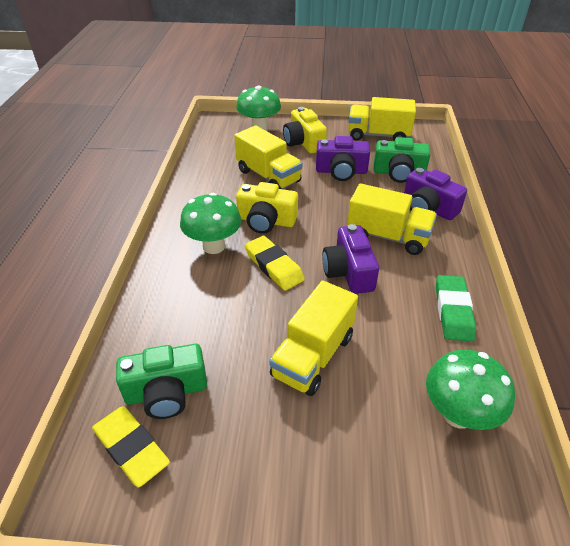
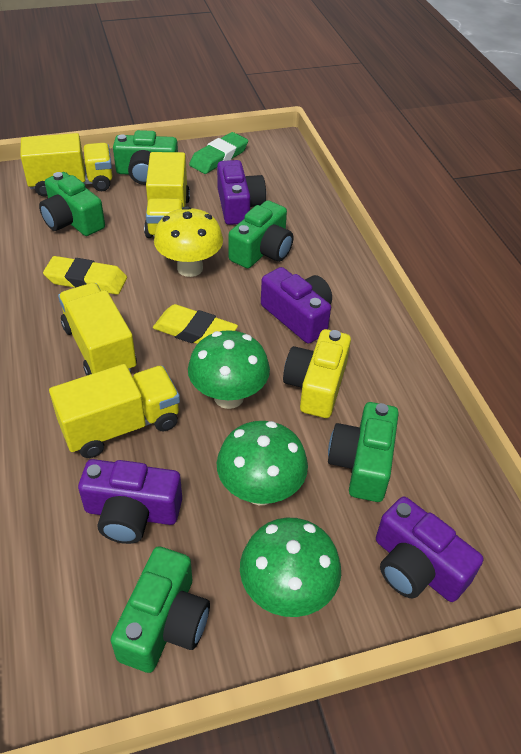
green camera: [116,344,207,419] [373,137,430,183] = 2 -> [39,172,105,236] [111,546,210,673] [113,130,178,185] [229,200,293,268] [328,402,399,502] = 5
purple camera: [316,136,370,181] [322,224,379,294] [404,168,467,220] = 3 -> [78,459,182,544] [217,160,266,225] [261,267,332,344] [376,497,483,602] = 4
yellow camera: [236,182,298,234] [283,107,327,153] = 2 -> [283,329,351,418] = 1
yellow mushroom: none = 0 -> [154,206,223,277] = 1

